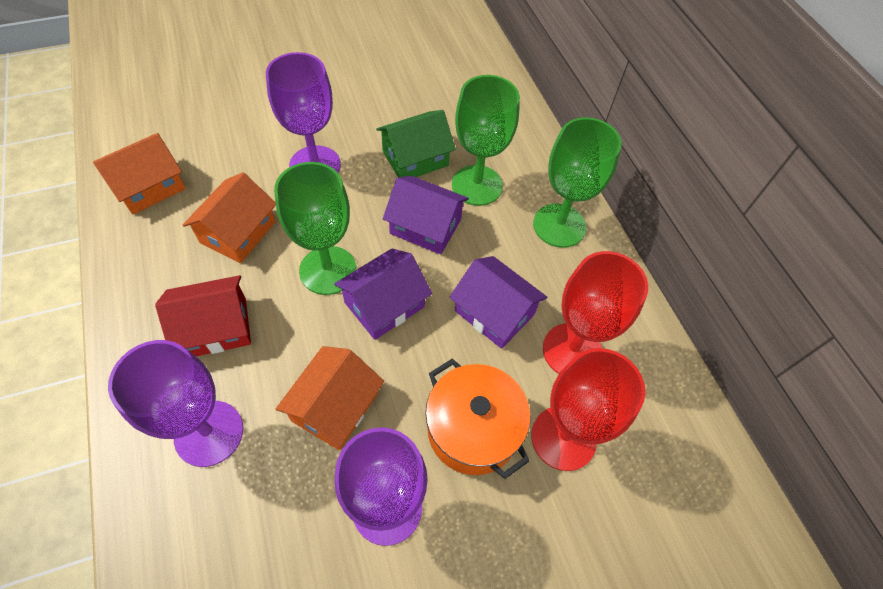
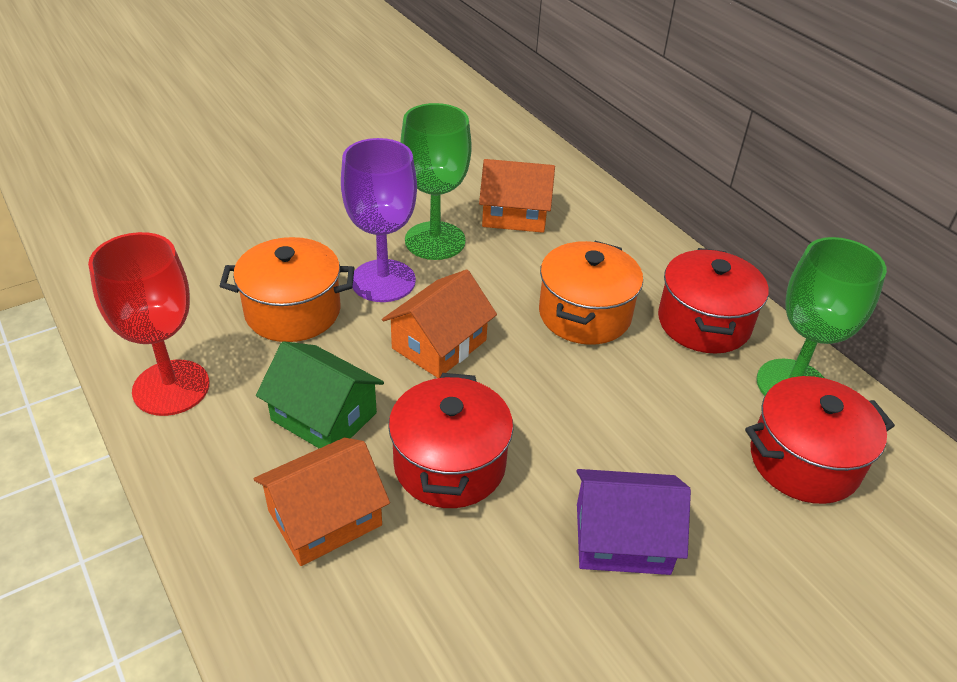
green goblet: [274,162,357,295] [452,75,520,206] [533,117,622,248] = 3 -> [400,103,472,260] [756,237,887,396] = 2
orange pot: [425,358,530,479] = 1 -> [220,237,354,342] [539,241,643,345] = 2
purple goblet: [108,340,243,467] [266,52,341,173] [335,427,427,546] = 3 -> [341,138,417,302] = 1
purple house: [334,249,432,340] [383,176,469,255] [449,256,547,349] = 3 -> [576,469,691,575] = 1
red goblet: [531,348,645,471] [543,251,648,374] = 2 -> [88,232,210,416] = 1
red house: [155,275,251,356] = 1 -> none = 0
red pot: none = 0 -> [388,373,513,508] [658,248,769,354] [745,376,895,504] = 3

